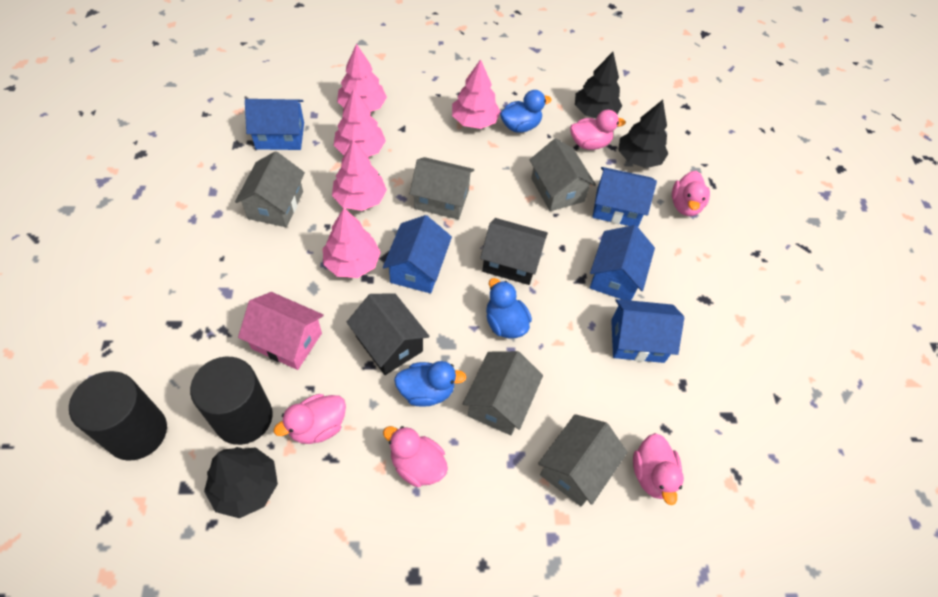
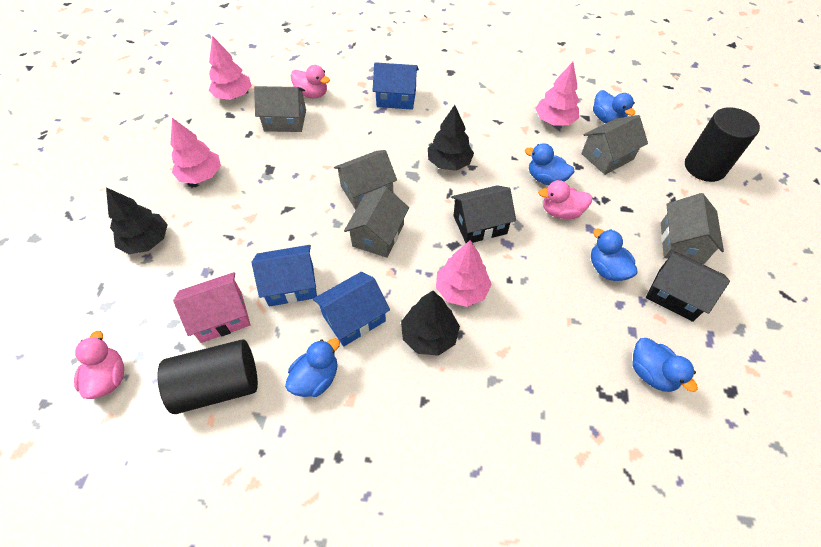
blue duck: [394,361,466,407] [486,278,532,338] [500,90,552,133] = 3 -> [285,338,340,397] [525,143,574,185] [591,229,638,281] [593,90,635,123] [632,338,698,392] = 5
blue house: [245,99,304,150] [383,215,452,293] [590,225,655,301] [592,167,657,227] [611,299,684,363] = 5 -> [252,245,317,307] [313,272,390,347] [373,62,419,110] = 3
pink duck: [274,394,346,444] [383,426,448,487] [570,110,626,150] [633,433,684,505] [672,171,710,216] = 5 -> [74,331,124,399] [291,65,330,98] [538,180,593,219] = 3
pink tree: [323,208,381,278] [332,140,387,211] [334,88,386,157] [337,43,387,112] [452,59,501,129] = 5 -> [170,118,221,184] [209,36,252,100] [436,240,492,307] [535,62,579,125] = 4

